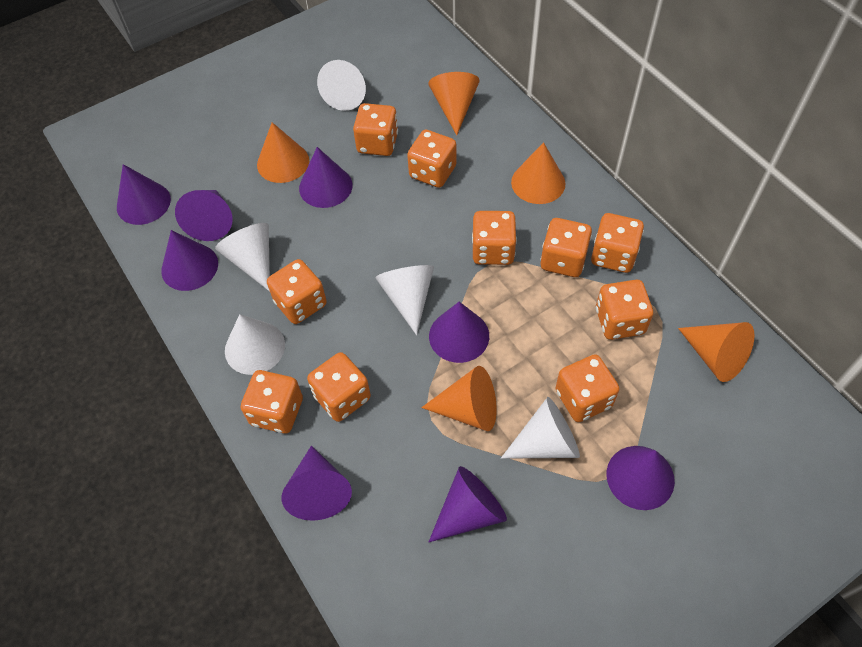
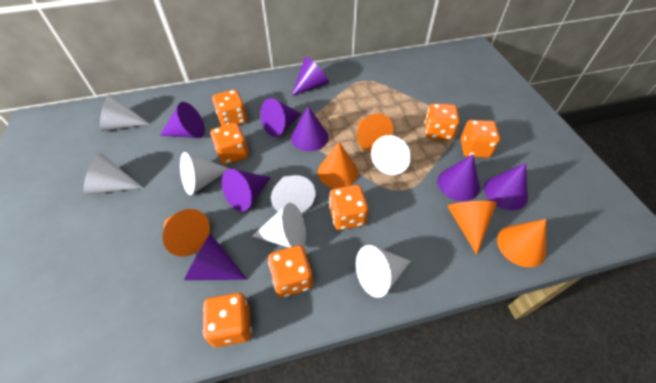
orange dice: [241,370,303,434] [267,259,327,324] [307,352,371,422] [353,103,398,156] [407,130,457,188] [472,211,517,265] [540,218,592,277] [556,354,619,422] [591,213,644,273] [596,280,653,340] = 10 -> [203,293,252,347] [211,123,249,165] [212,90,247,126] [268,245,313,298] [329,185,368,230] [425,103,460,140] [461,120,500,158] = 7
white cone: [215,223,270,292] [225,314,285,375] [317,60,366,111] [375,265,434,335] [501,397,580,459] = 5 -> [84,153,143,195] [100,94,150,131] [180,152,230,195] [252,203,306,248] [271,175,316,213] [356,245,411,298] [371,135,411,175] = 7

